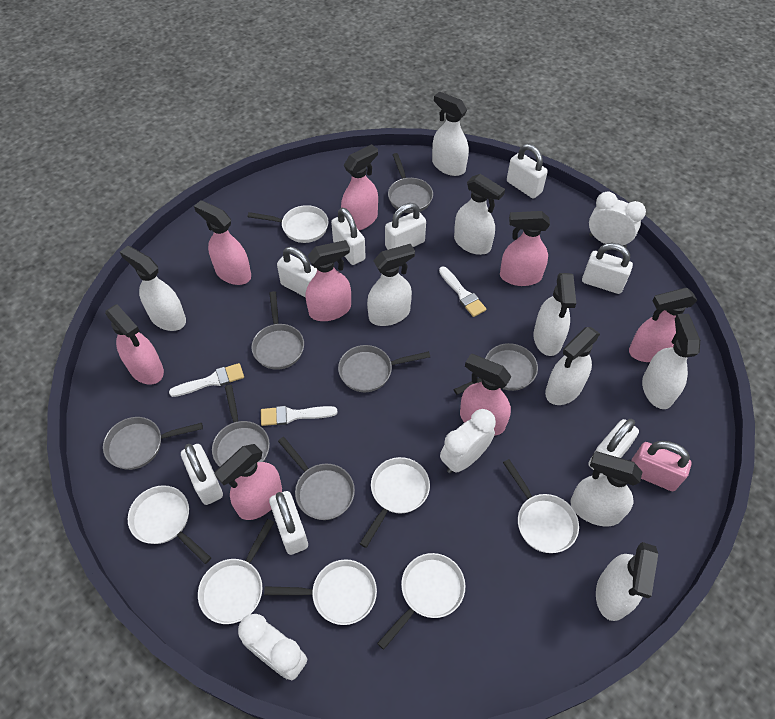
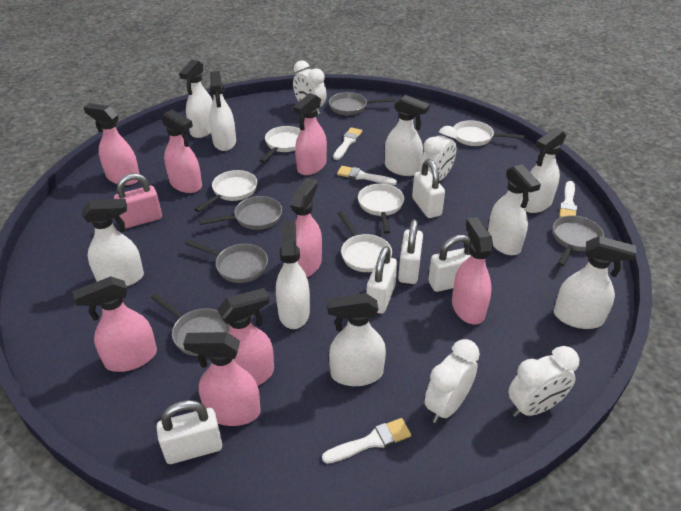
grey pan: [103,417,203,470] [212,385,270,467] [252,291,304,370] [278,437,355,520] [338,345,430,392] [388,153,433,213] [454,343,538,395] = 7 -> [151,293,230,356] [185,240,268,283] [199,196,282,230] [329,92,395,115] [553,215,604,266] = 5
white brush: [169,363,244,397] [261,406,337,426] [439,267,487,317] = 3 -> [322,418,411,464] [333,127,362,160] [337,166,397,185] [559,181,577,218] = 4
white clock: [238,614,307,681] [440,409,496,473] [589,192,646,248] = 3 -> [293,61,327,114] [420,126,457,181] [425,339,480,423] [508,346,579,417] = 4
white padlock: [181,444,223,505] [269,491,308,555] [277,247,317,297] [331,208,366,265] [385,203,426,250] [507,144,548,198] [582,243,633,294] [588,419,639,475] = 8 -> [157,400,222,464] [366,247,397,314] [398,219,423,284] [412,159,445,218] [428,235,471,292] = 5
white pan: [128,485,211,564] [198,519,274,624] [248,205,329,243] [264,559,377,625] [360,457,430,548] [377,553,465,650] [503,459,579,553] = 7 -> [194,170,257,212] [260,126,301,163] [338,211,392,272] [358,184,404,234] [453,120,525,146] = 5

